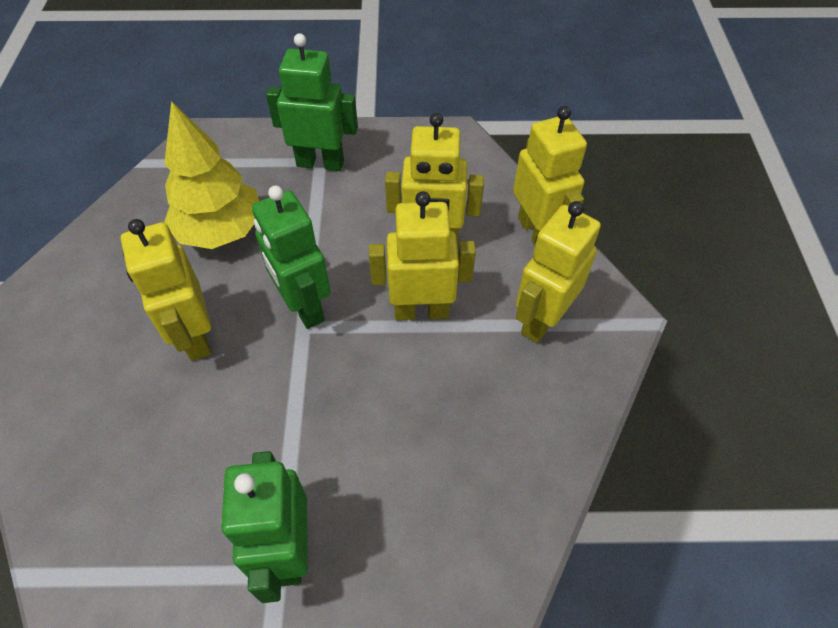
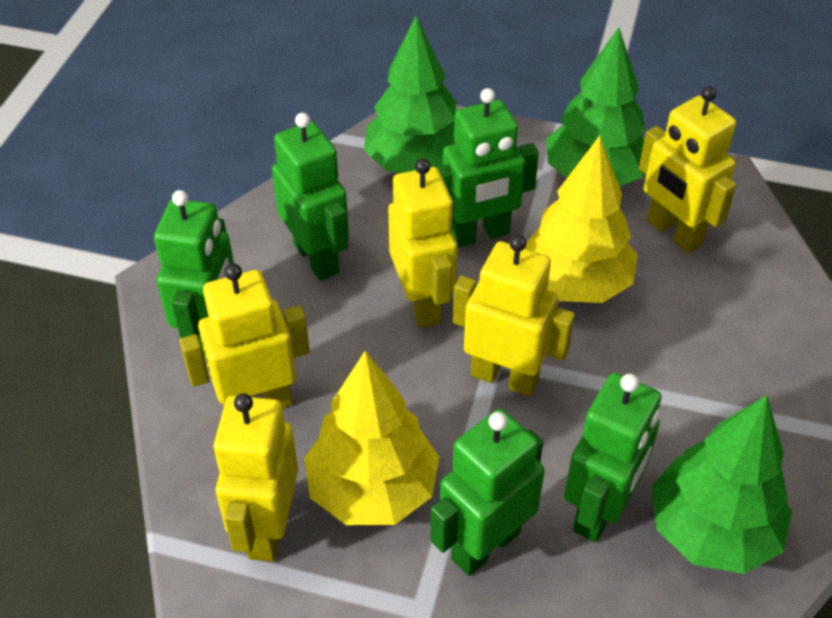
green robot: [221,451,308,603] [252,186,331,329] [266,33,358,171] = 3 -> [154,190,234,359] [272,113,349,281] [430,409,545,576] [437,88,539,248] [564,372,661,542] = 5
green tree: none = 0 -> [364,15,456,173] [547,27,645,186] [651,395,792,574] = 3
yellow tree: [164,101,259,249] = 1 -> [304,351,439,525] [525,136,638,303] = 2

